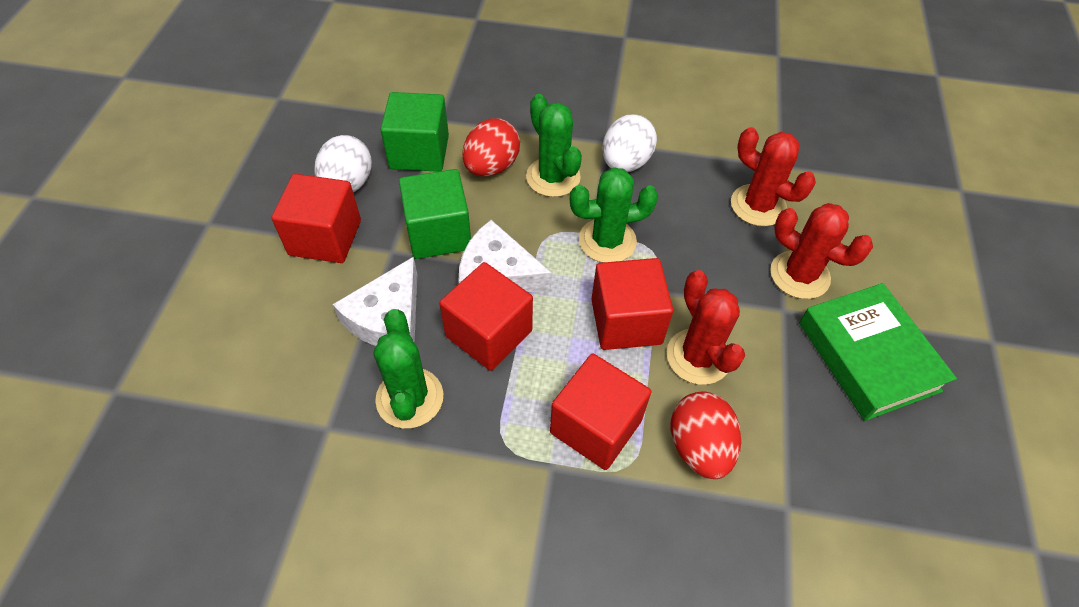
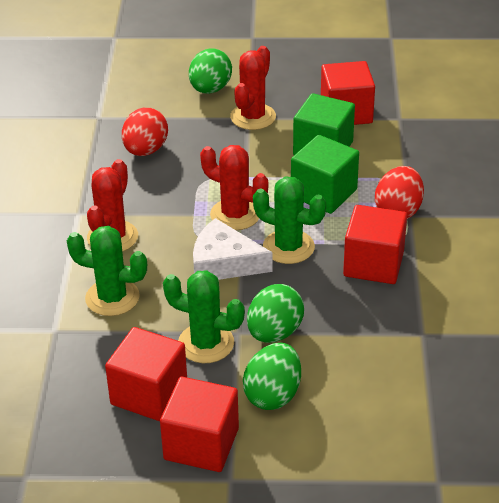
green book: [799,283,957,421] = 1 -> none = 0
green egg: none = 0 -> [189,48,232,94] [243,343,301,410] [247,284,304,343] = 3
white cheese: [333,257,417,346] [459,220,552,292] = 2 -> [193,218,273,280] = 1
white egg: [315,135,372,192] [602,114,657,172] = 2 -> none = 0

